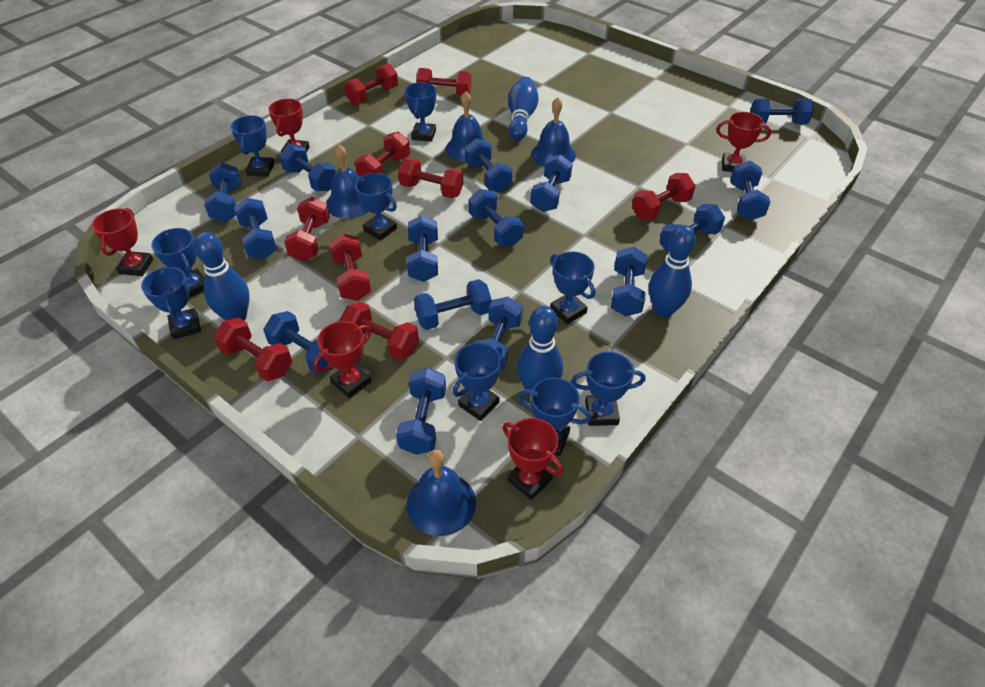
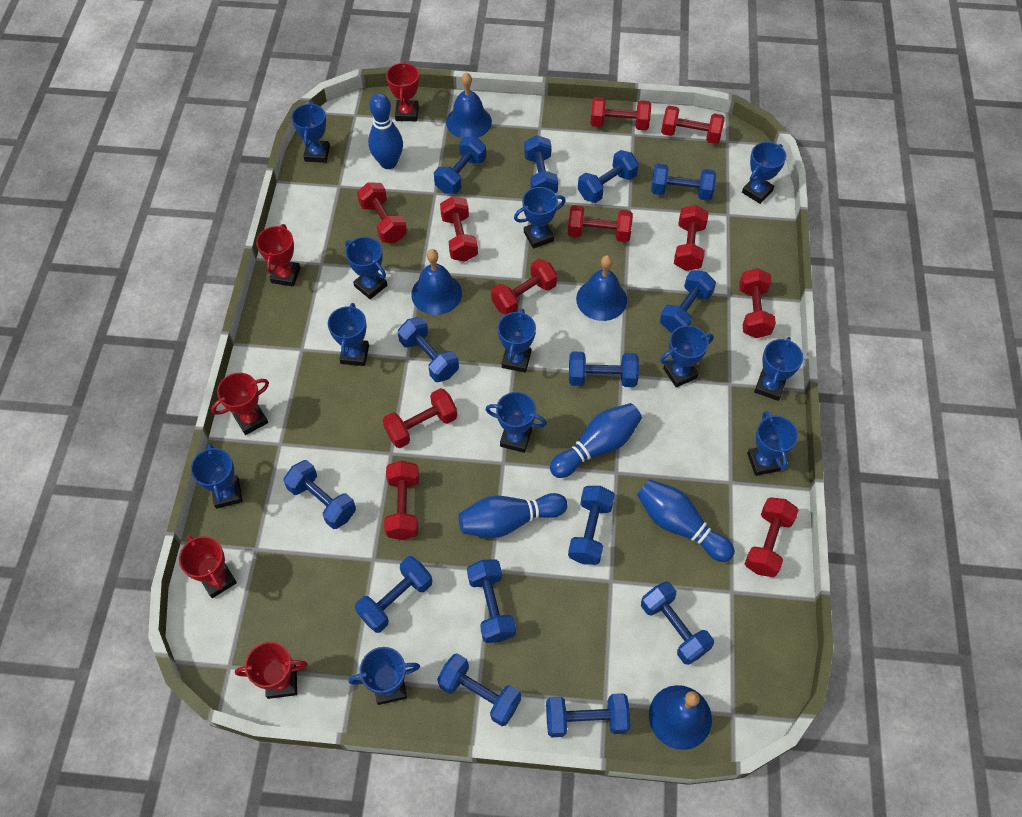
blue dumbbell: [204,162,241,222] [234,198,277,259] [264,311,334,374] [279,144,336,191] [396,368,446,455] [407,215,438,282] [414,279,492,330] [465,138,513,193] [469,189,524,247] [475,297,523,370] [530,154,573,212] [611,246,647,316] [659,204,725,253] [730,160,770,221] [750,99,813,124] = 15 -> [284,460,356,529] [355,556,432,633] [398,317,459,382] [434,137,486,194] [437,653,521,726] [467,559,516,643] [524,135,558,193] [546,693,630,737] [568,486,615,565] [569,352,639,387] [578,150,639,203] [641,581,714,665] [651,164,716,201] [660,270,716,333] = 14
blue trophy: [141,267,201,340] [151,228,205,298] [230,115,275,177] [354,173,397,240] [404,82,436,142] [453,343,502,421] [518,378,591,456] [550,251,595,324] [571,352,645,426] = 9 -> [191,443,243,509] [291,102,330,163] [328,303,369,366] [345,237,387,299] [348,647,420,705] [485,392,547,453] [498,309,536,373] [514,187,565,249] [660,325,713,387] [742,142,786,204] [747,411,798,476] [754,337,803,401] = 12
red dumbbell: [214,318,292,382] [284,197,330,261] [329,233,371,301] [340,302,419,360] [344,63,398,105] [355,132,410,177] [398,158,463,198] [416,68,471,96] [632,173,695,220] = 9 -> [357,182,407,243] [382,388,457,448] [384,461,419,540] [440,196,478,262] [491,259,557,315] [568,205,633,242] [590,97,651,130] [661,106,725,144] [674,205,709,271] [739,268,776,338] [745,497,799,577] = 11

